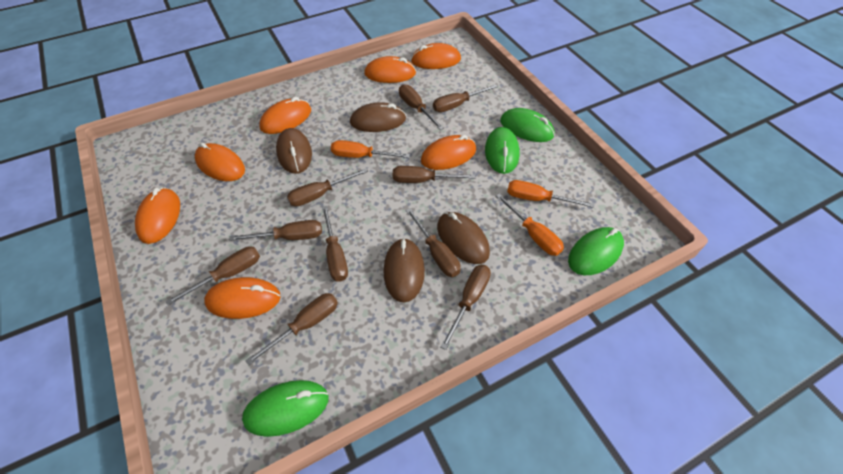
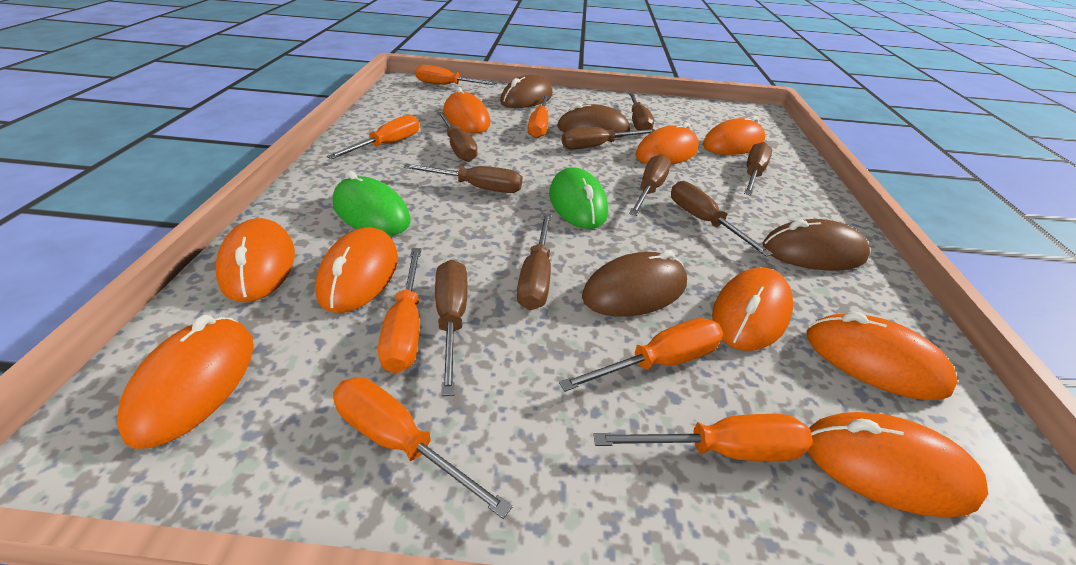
brown screwdriver: [165,246,260,306] [229,220,322,241] [245,293,338,365] [287,168,368,207] [322,206,348,282] [393,166,475,183] [399,84,444,130] [406,208,461,277] [433,84,498,112] [440,265,491,350] = 10 -> [403,164,522,193] [435,260,468,396] [437,112,478,162] [517,213,552,310] [562,127,655,149] [628,92,654,130] [629,154,671,216] [671,181,773,257] [744,142,772,196] = 9
green mouse: [242,380,328,437] [485,127,520,174] [500,108,555,142] [568,227,624,275] = 4 -> [333,171,411,235] [549,167,608,229] = 2
orange mouse: [135,188,180,244] [195,143,245,181] [204,277,281,319] [259,97,311,134] [364,56,416,83] [411,43,461,69] [421,135,476,170] = 7 -> [117,315,254,449] [215,218,295,302] [315,227,398,313] [443,87,490,133] [635,122,699,164] [703,116,765,155] [712,267,793,351] [807,311,958,400] [807,412,988,517] = 9
orange screwdriver: [331,140,410,158] [496,193,564,256] [507,180,594,208] = 3 -> [327,115,419,159] [333,377,513,519] [378,248,421,373] [415,65,498,85] [528,95,549,138] [559,318,723,392] [593,414,813,461] = 7

